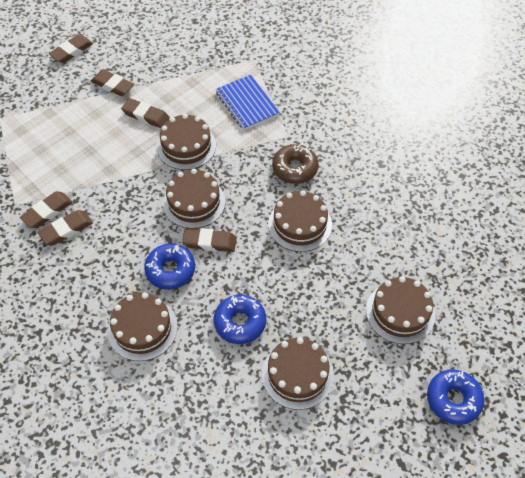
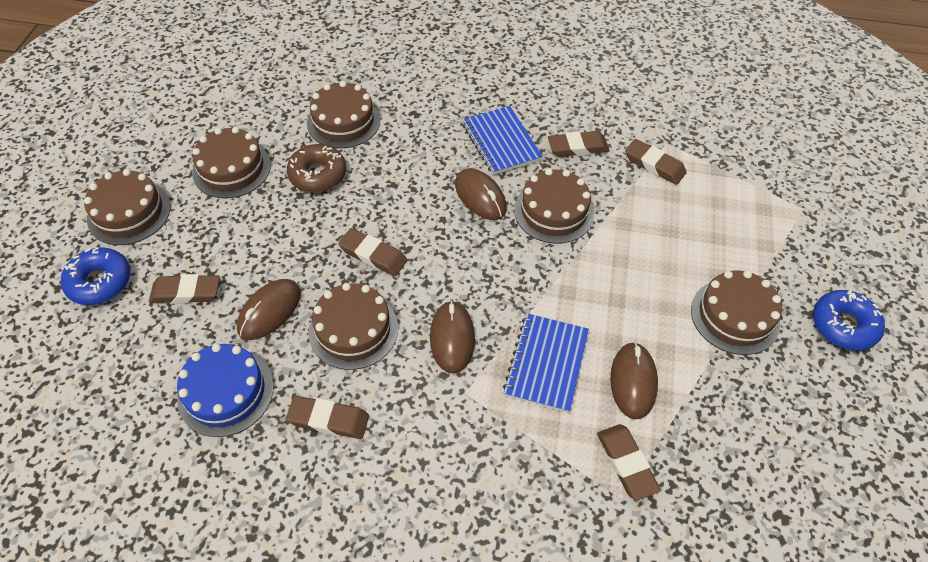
blue cake: none = 0 -> [177,344,274,437] = 1
blue donut: [144,244,195,290] [214,295,266,344] [427,370,484,425] = 3 -> [61,247,130,305] [813,290,885,351] = 2
blue notebook: [216,75,280,130] = 1 -> [462,106,543,175] [503,313,589,413] = 2
brown mouse: none = 0 -> [237,279,301,340] [430,300,475,374] [455,168,507,220] [610,342,658,419] = 4

